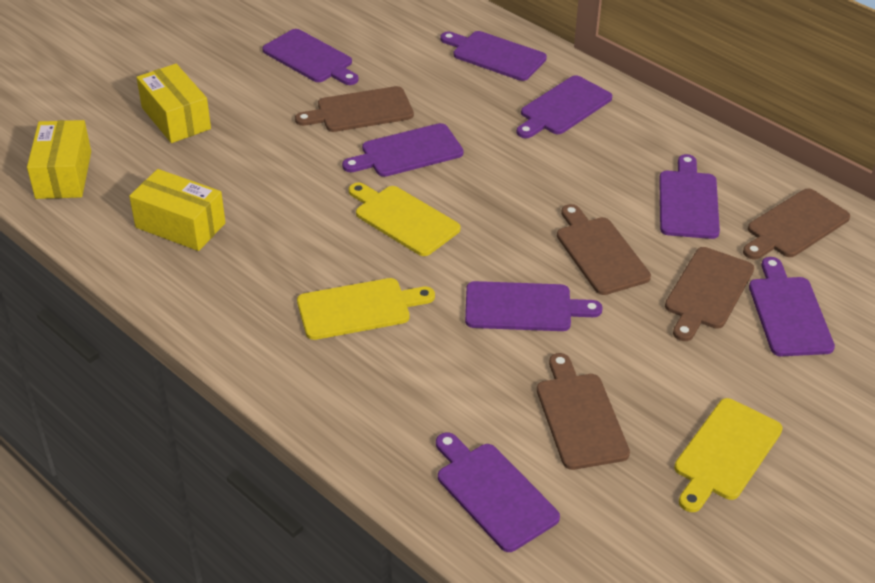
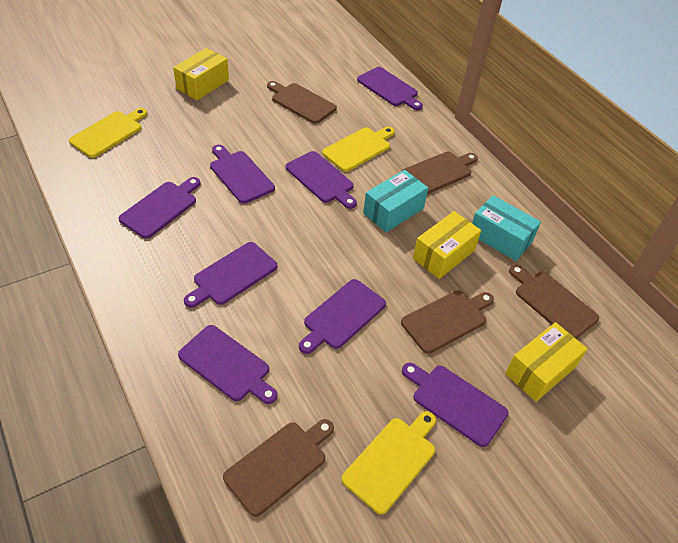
turquoise box: none = 0 -> [363,170,428,232] [472,195,541,261] = 2

